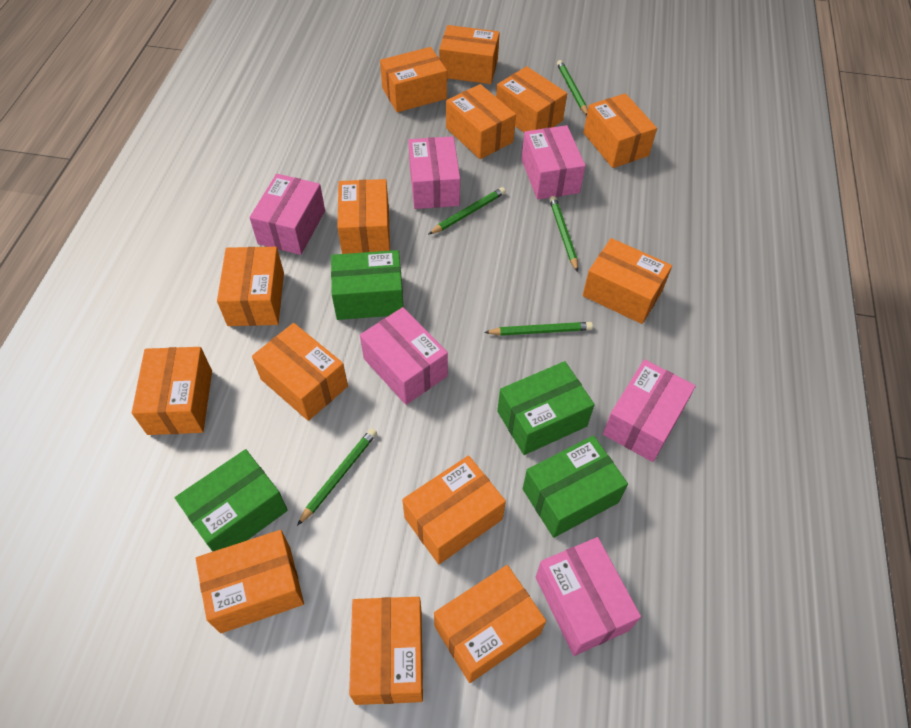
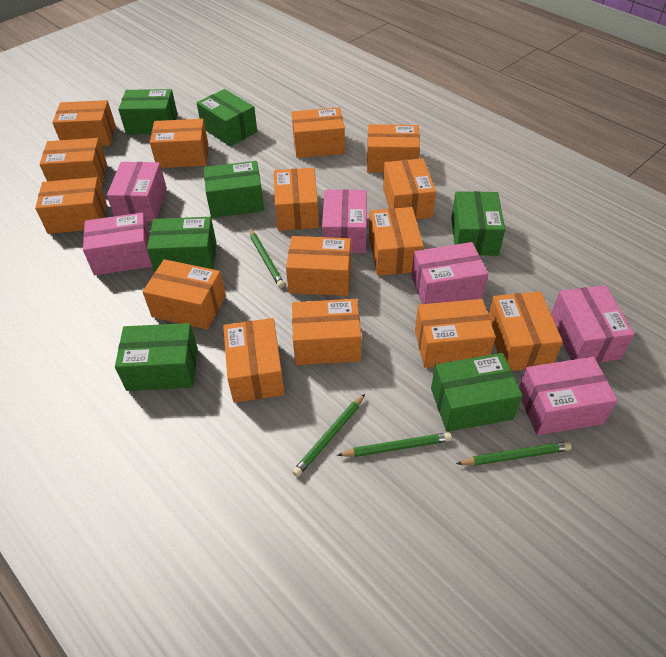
green box: [175,449,288,552] [331,250,404,320] [497,361,595,455] [523,436,628,538] = 4 -> [115,323,198,391] [118,89,178,134] [147,217,216,272] [197,89,257,147] [204,161,264,218] [431,353,523,432] [451,191,505,256] = 7
green pencil: [297,428,377,526] [428,187,506,235] [484,322,593,336] [549,196,578,272] [557,60,588,115] = 5 -> [249,228,285,288] [292,394,365,477] [337,432,452,457] [456,441,572,466] = 4
orange box: [132,347,212,435] [195,530,304,634] [217,247,284,326] [252,323,348,421] [337,179,390,254] [349,597,423,705] [380,47,447,112] [402,455,506,564] [434,565,546,683] [439,25,500,84] [446,84,516,159] [496,66,567,132] [583,93,657,168] [583,238,672,324] = 14 -> [35,177,107,234] [40,138,107,186] [52,100,116,146] [143,259,226,330] [150,119,208,168] [223,318,285,403] [274,168,319,231] [286,236,351,296] [292,108,345,158] [292,299,362,365] [367,124,420,173] [369,207,424,276] [383,158,436,219] [415,299,496,368] [488,292,563,371] = 15

